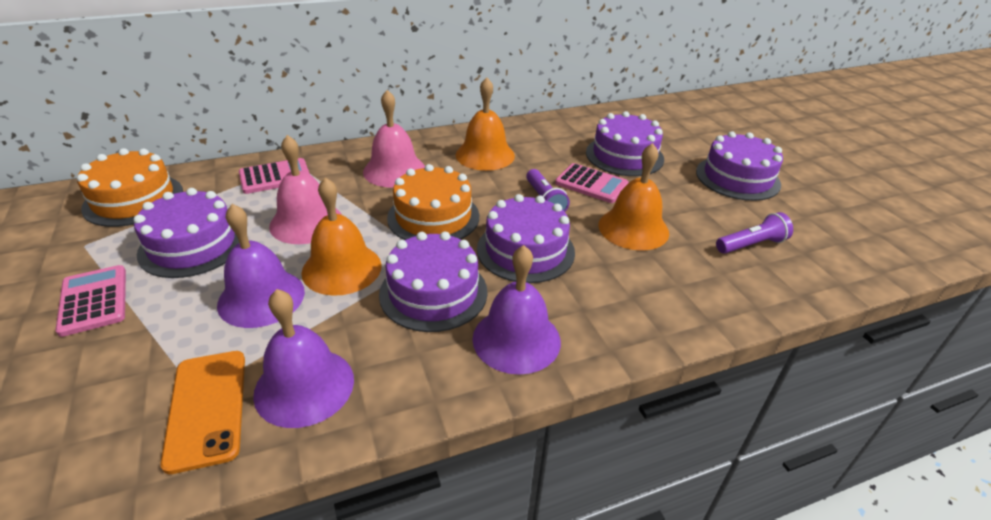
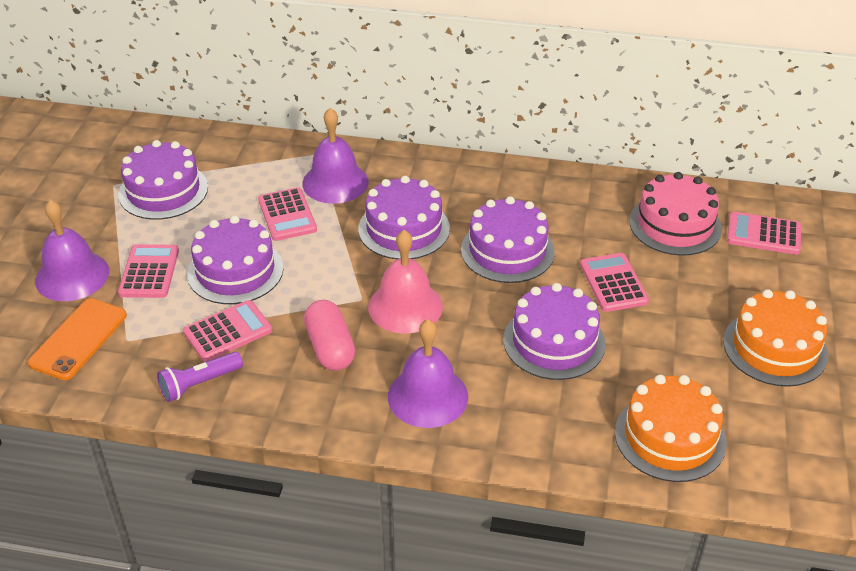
orange bell: [301,177,382,296] [456,77,515,171] [599,143,669,250] = 3 -> none = 0
pink bell: [269,135,342,244] [363,90,425,187] = 2 -> [368,230,443,333] = 1
pink cake: none = 0 -> [629,172,722,256] = 1
pink calculator: [55,265,126,337] [239,158,310,194] [555,163,629,203] = 3 -> [118,244,179,298] [183,300,272,361] [258,187,317,241] [580,253,649,312] [727,212,801,255] = 5
pink capsule: none = 0 -> [304,300,355,370] = 1
purple flashlight: [526,169,570,212] [716,212,793,254] = 2 -> [157,352,243,402] = 1

